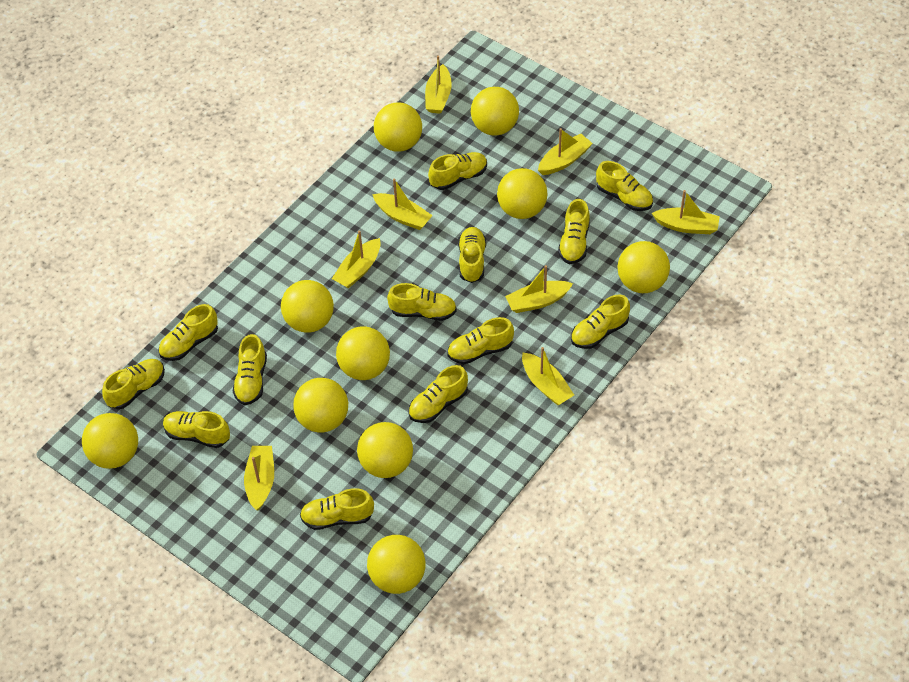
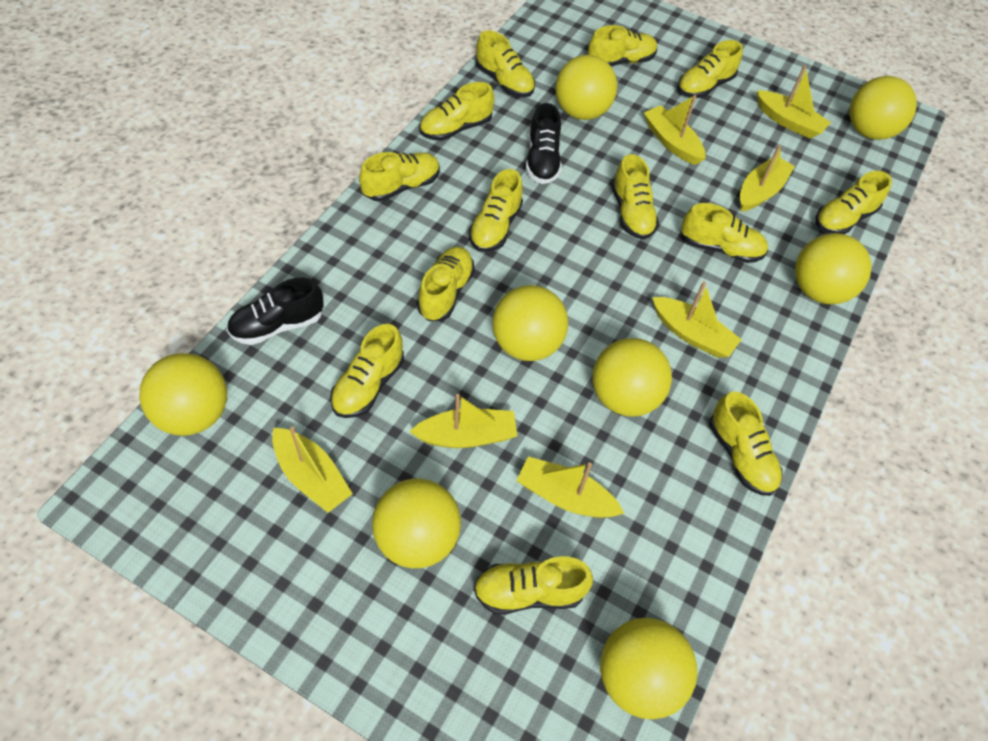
black shoe: none = 0 -> [227,277,324,345] [526,103,562,184] = 2
yellow ball: [82,413,138,469] [281,280,334,333] [293,378,348,432] [336,326,390,380] [357,422,413,478] [367,535,426,594] [374,102,422,152] [471,87,519,136] [497,168,548,219] [617,241,670,293] = 10 -> [139,353,227,436] [372,478,461,568] [492,285,568,361] [556,55,617,120] [593,338,672,417] [600,618,698,719] [795,233,872,304] [850,76,917,140] = 8
yellow boat: [244,446,274,510] [332,230,381,288] [372,179,433,230] [425,56,452,114] [505,265,573,313] [522,347,574,405] [538,128,593,175] [652,190,720,234] = 8 -> [272,426,353,513] [409,394,517,448] [516,456,624,518] [644,95,705,165] [652,281,742,358] [740,145,795,212] [757,65,831,139] = 7

